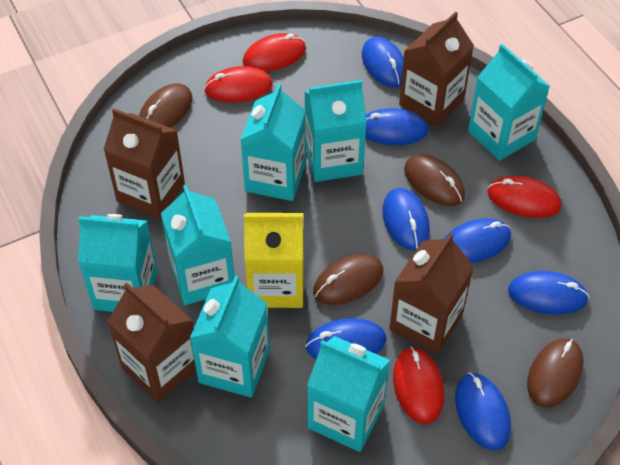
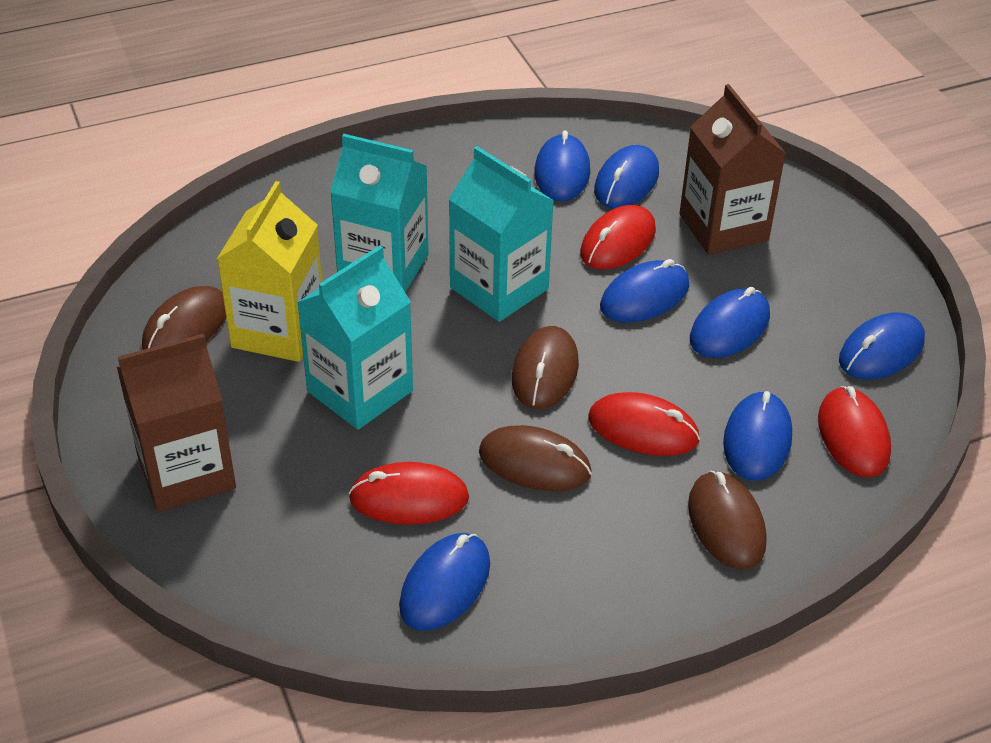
brown carton: [103,109,185,219] [107,283,196,402] [389,232,474,354] [399,11,474,127] = 4 -> [117,334,236,512] [679,84,786,255] = 2
turquoise carton: [78,214,157,312] [161,185,234,305] [190,276,270,398] [240,84,306,201] [305,80,367,182] [307,336,390,452] [468,44,550,161] = 7 -> [297,246,413,430] [330,134,429,292] [449,146,554,322] = 3

